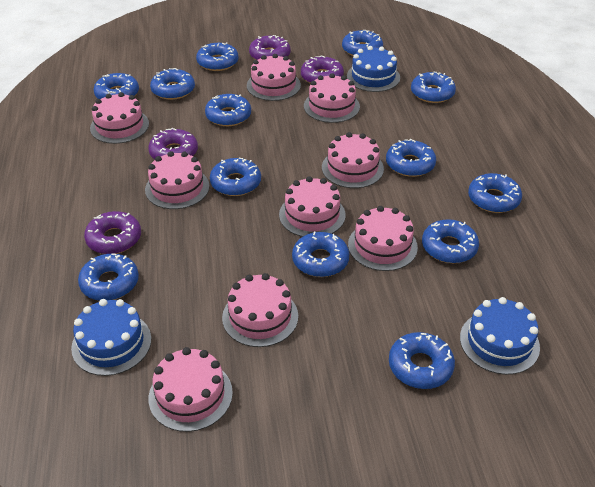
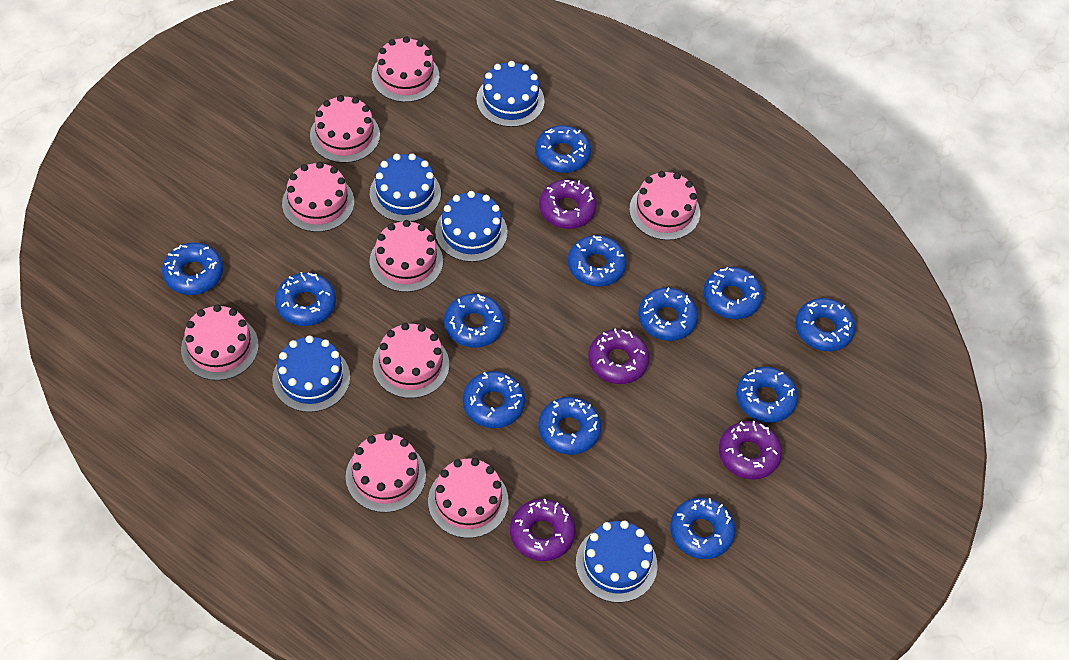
blue cake: [71,299,151,376] [347,46,400,92] [460,297,540,375] = 3 -> [272,335,350,412] [370,153,441,222] [435,191,508,262] [476,61,545,127] [576,521,657,603] = 5
blue donut: [78,253,139,301] [93,73,139,99] [150,68,195,100] [196,42,239,71] [205,94,251,126] [210,158,261,196] [292,231,350,277] [342,30,383,56] [386,139,436,177] [389,332,455,389] [411,72,456,103] [422,219,479,263] [468,173,522,213] = 13 -> [162,242,223,295] [275,272,336,326] [444,294,505,348] [463,371,525,428] [535,125,591,173] [538,397,602,455] [568,235,627,287] [638,287,698,341] [670,497,736,559] [703,267,763,319] [736,366,798,423] [795,298,856,351] = 12

